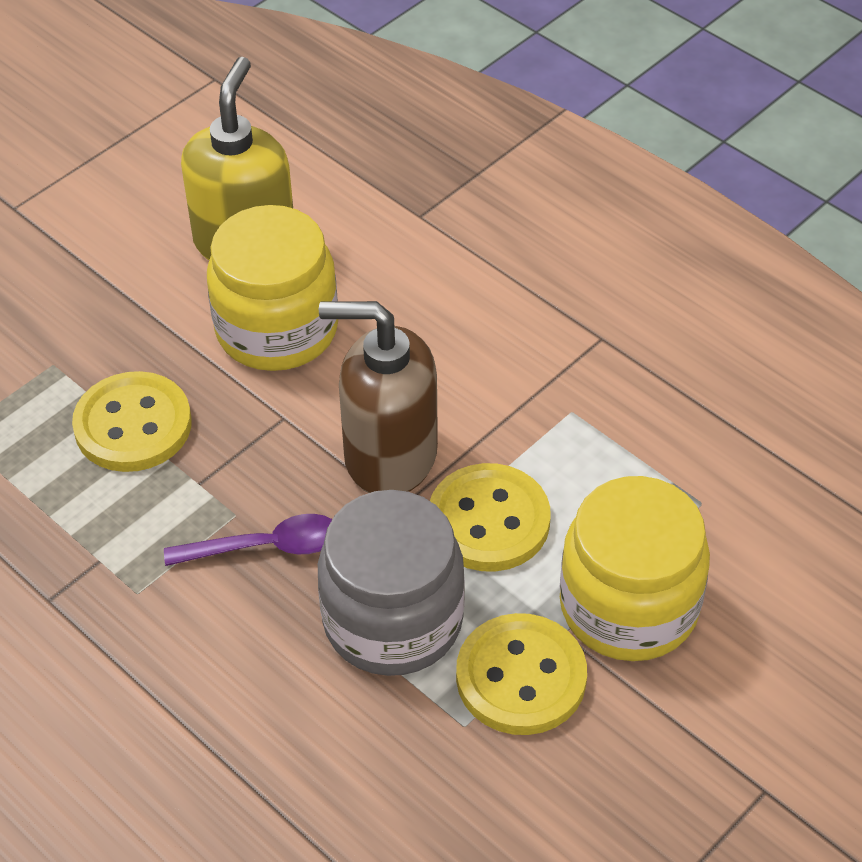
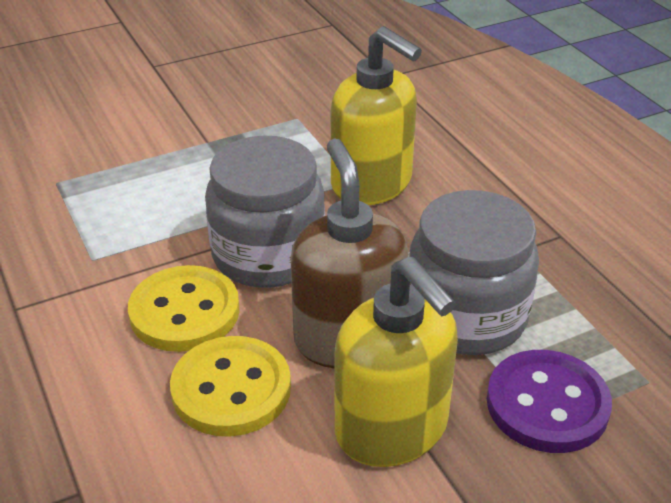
grey jar: [318,490,465,676] = 1 -> [205,135,325,288] [409,190,539,355] = 2
purple button: none = 0 -> [487,350,612,453] = 1
purple spoon: [164,514,332,566] = 1 -> none = 0
yellow button: [72,371,192,472] [430,463,550,572] [456,613,587,735] = 3 -> [128,265,240,352] [170,336,291,437] = 2
yellow jar: [207,205,338,371] [560,476,710,661] = 2 -> none = 0
yellow soap dispenser: [181,57,293,260] = 1 -> [331,26,422,205] [335,256,458,467] = 2

